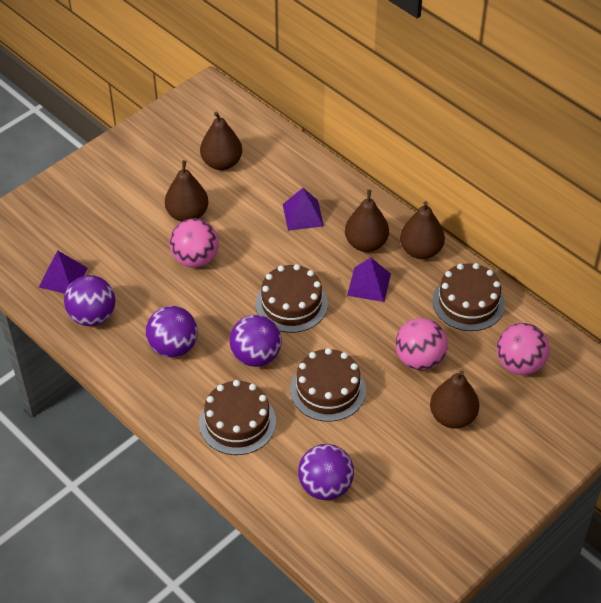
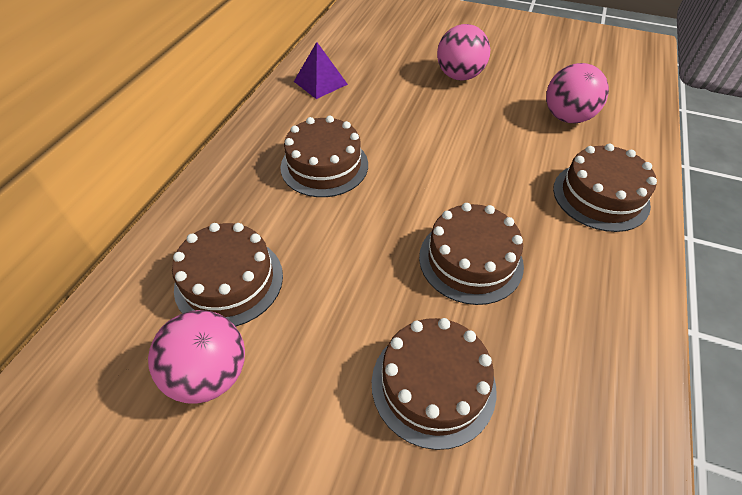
brown cake: [199,380,276,455] [256,264,328,333] [290,348,366,422] [432,263,505,331] = 4 -> [172,223,283,327] [280,116,368,197] [372,318,496,450] [419,203,524,305] [553,144,657,232] = 5
brown pear: [165,160,208,222] [200,112,242,170] [345,190,389,252] [400,201,445,259] [430,370,479,429] = 5 -> none = 0
purple ball: [64,275,116,326] [146,306,198,358] [230,315,282,367] [298,444,354,500] = 4 -> none = 0
purple pyramid: [39,250,87,294] [283,188,324,231] [347,257,391,302] = 3 -> [294,42,348,99] = 1

